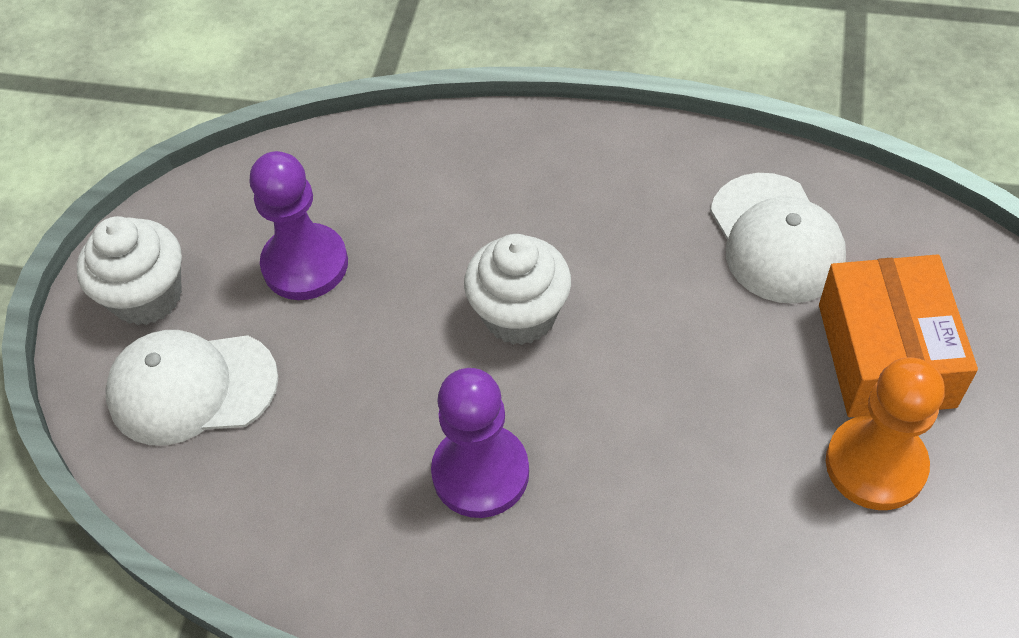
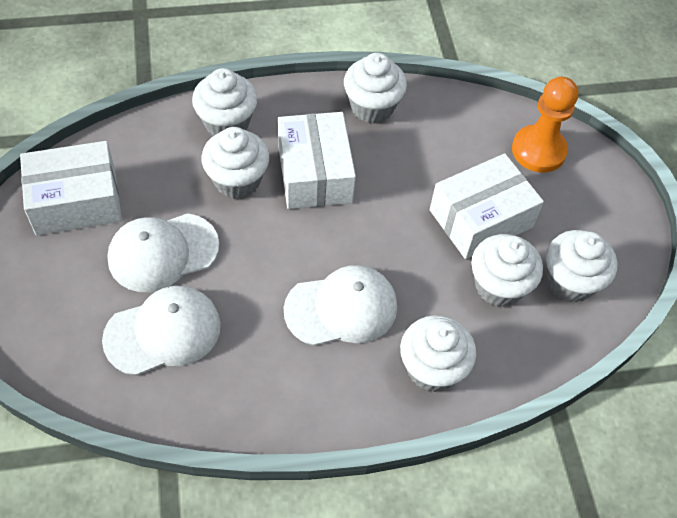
orange box: [819,254,978,417] = 1 -> none = 0
purple pawn: [250,151,348,300] [431,368,529,518] = 2 -> none = 0
white box: none = 0 -> [20,141,122,235] [278,112,356,209] [430,153,544,259] = 3
white cap: [105,330,278,445] [710,173,846,303] = 2 -> [102,286,221,376] [107,213,219,292] [284,265,397,346] = 3
white cupcake: [76,216,182,325] [464,234,571,345] = 2 -> [192,68,257,136] [201,127,270,199] [344,53,407,124] [400,315,476,392] [471,234,543,307] [546,230,617,302] = 6

